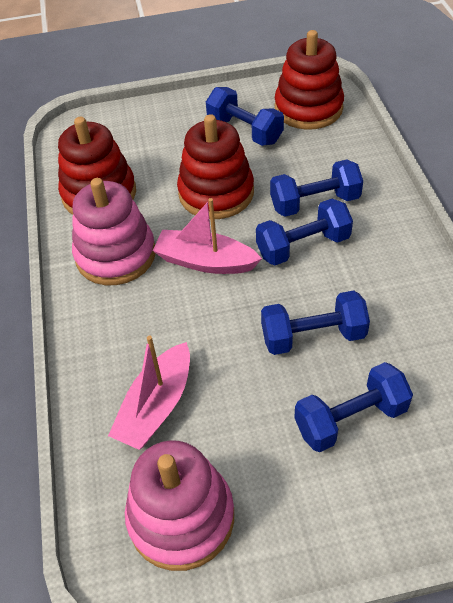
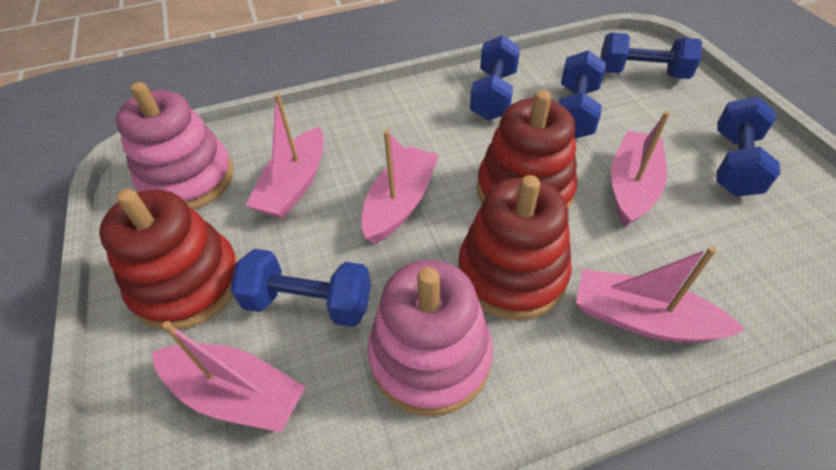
pink boat: [108,336,190,450] [153,198,262,274] = 2 -> [151,321,306,432] [246,94,324,219] [361,130,439,244] [576,246,746,343] [611,111,670,227] = 5

